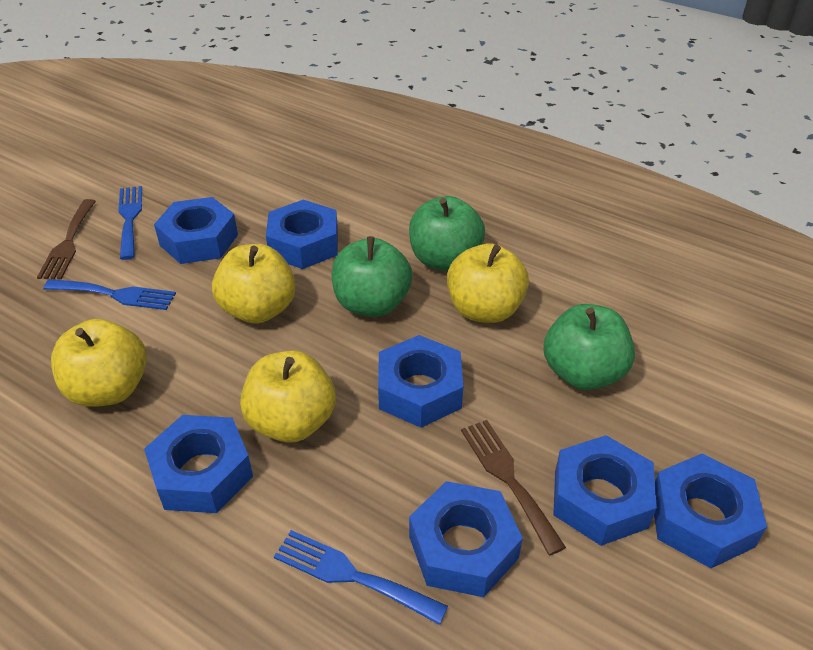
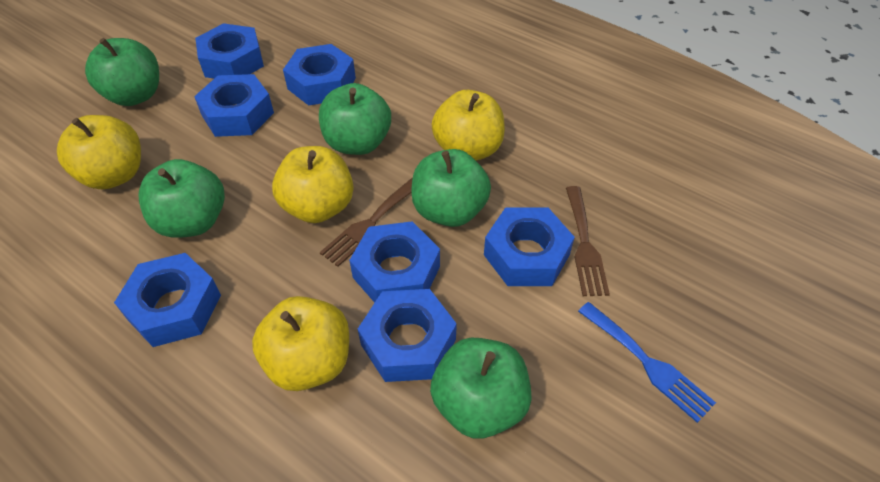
blue fork: [43,279,176,310] [118,186,142,260] [274,530,448,625] = 3 -> [578,302,716,423] = 1
green apple: [331,236,412,317] [409,196,485,271] [544,304,635,390] = 3 -> [85,38,159,106] [139,159,225,238] [319,83,391,155] [411,149,491,227] [430,338,532,439] = 5

